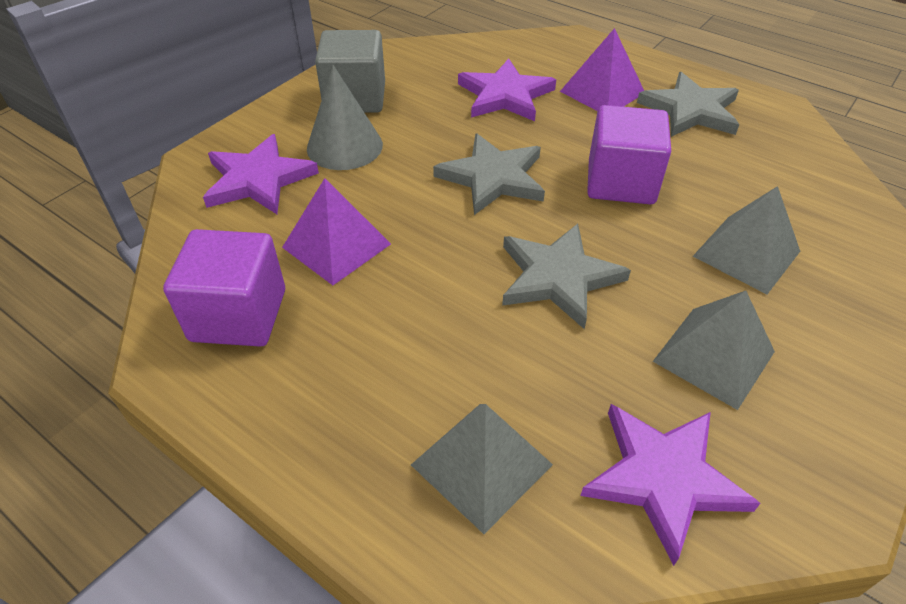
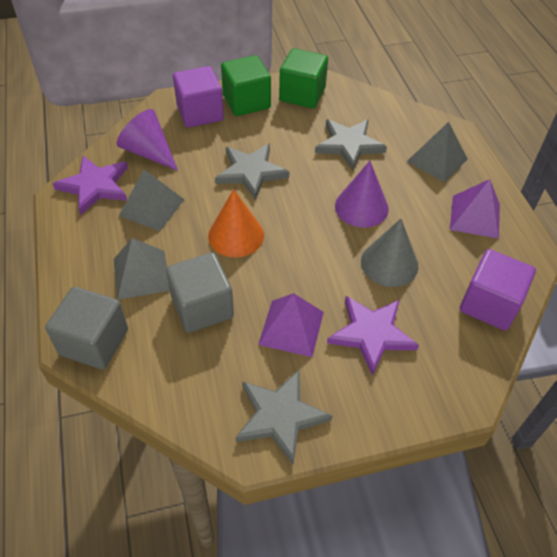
green cube: none = 0 -> [221,55,271,116] [279,48,328,109] = 2
grey cube: [315,30,385,113] = 1 -> [45,287,128,369] [166,252,234,333] = 2
orange cone: none = 0 -> [208,189,264,257] = 1
purple cone: none = 0 -> [117,109,178,171] [335,161,389,228] = 2
purple star: [203,134,319,214] [458,58,556,121] [581,404,761,566] = 3 -> [53,156,128,215] [327,296,419,375] = 2

